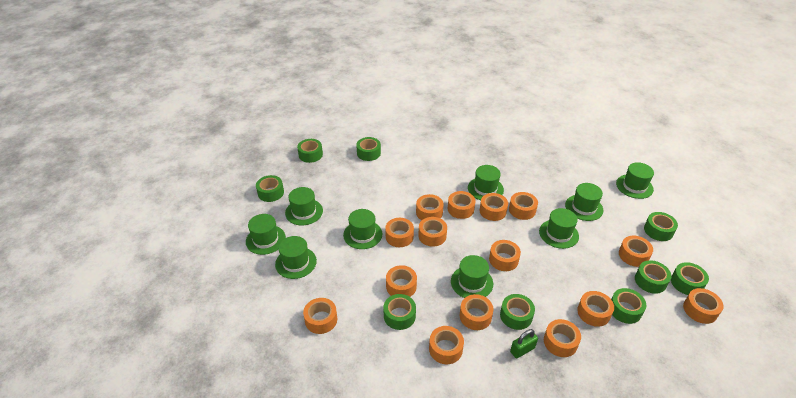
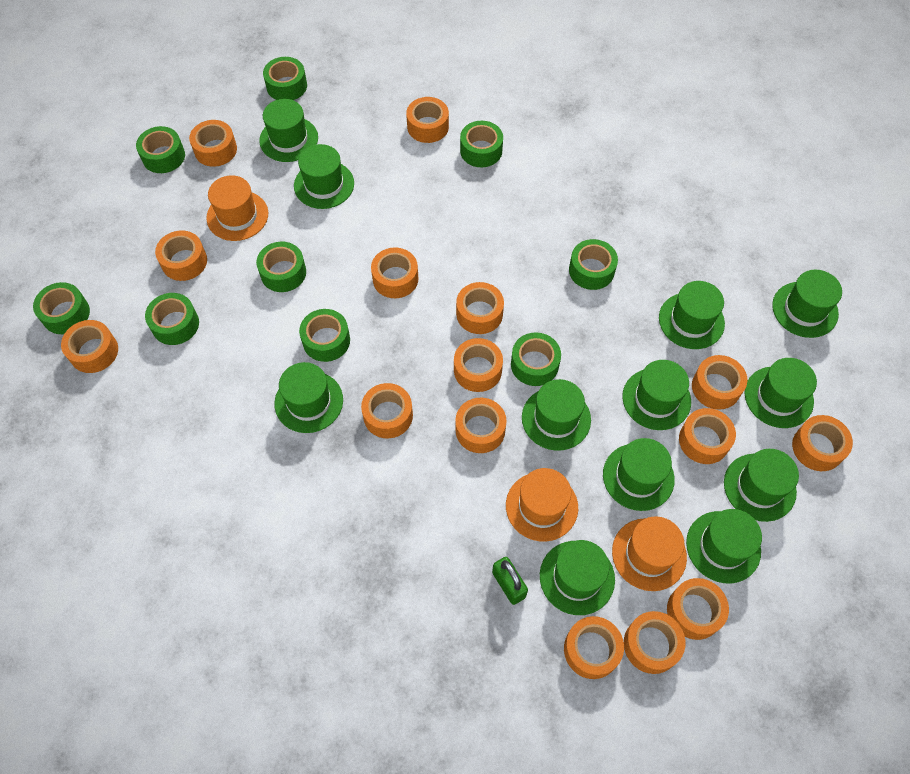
green hat: [246,214,286,255] [275,236,317,279] [285,187,323,225] [343,209,382,249] [451,255,493,298] [468,165,504,200] [539,208,579,249] [565,183,604,221] [616,162,654,199] = 9 -> [259,99,318,162] [274,362,343,433] [294,144,354,209] [522,379,591,451] [540,540,615,615] [603,438,675,511] [622,360,691,430] [659,281,725,349] [686,509,762,583] [724,449,799,522] [744,358,817,428] [772,270,842,338] = 12
orange hat: none = 0 -> [206,175,268,241] [506,468,578,542] [612,516,687,591] = 3

